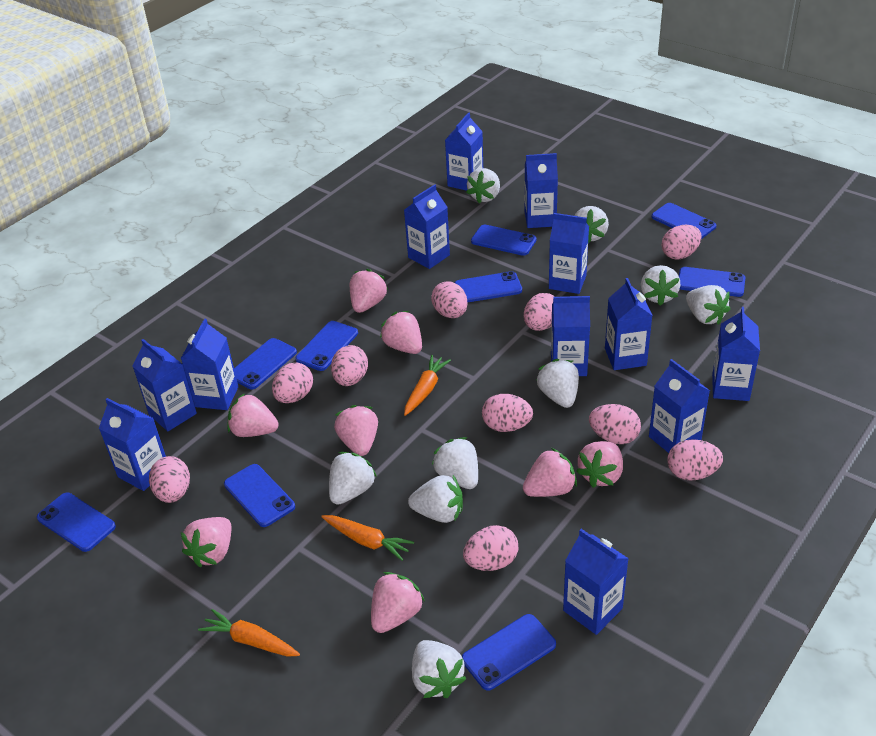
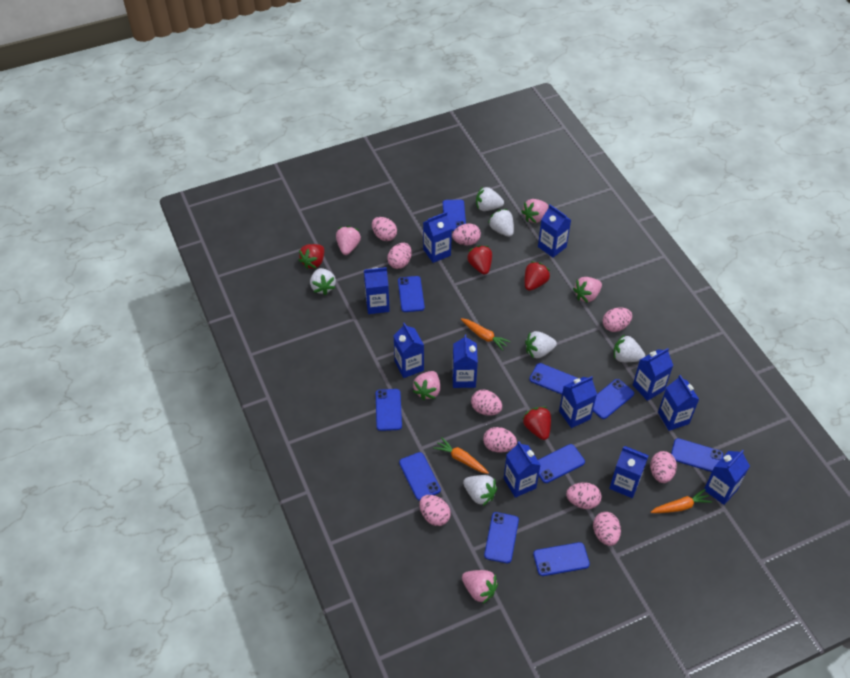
blue carton: [99,398,166,491] [133,339,197,431] [181,319,238,410] [404,184,450,269] [445,112,483,191] [525,153,558,228] [549,213,589,294] [551,296,590,376] [563,529,629,635] [605,278,653,370] [649,359,710,453] [712,307,760,401] = 12 -> [364,267,390,314] [394,323,424,378] [423,212,452,263] [452,334,478,388] [504,442,541,498] [538,205,571,258] [559,376,597,428] [609,446,649,498] [633,348,673,401] [658,375,699,431] [704,450,750,505] = 11
blue phone: [37,492,116,552] [224,464,295,527] [234,338,297,389] [295,321,358,371] [455,271,522,303] [462,614,556,691] [471,225,536,256] [651,203,716,239] [679,267,745,297] = 9 -> [376,389,402,431] [398,276,425,312] [399,452,441,500] [443,199,466,231] [484,512,519,563] [529,363,578,395] [533,542,590,576] [538,444,585,483] [593,379,634,419] [671,438,723,472] = 10
pink strawberry: [181,517,232,567] [227,393,279,437] [334,405,378,456] [350,269,388,313] [371,572,425,633] [380,311,422,354] [523,448,577,497] [576,441,623,488] = 8 -> [336,226,361,255] [413,371,440,400] [462,570,498,604] [521,199,548,223] [573,277,602,303] = 5
red strawberry: none = 0 -> [298,244,324,269] [467,245,492,275] [523,407,551,440] [525,261,550,291] = 4
white strawberry: [329,452,377,505] [408,475,463,523] [412,640,467,698] [432,437,478,489] [466,168,500,204] [537,359,579,408] [574,206,609,243] [641,265,681,306] [686,285,730,325] = 9 -> [310,268,336,295] [463,475,497,506] [476,187,504,211] [488,209,514,237] [525,331,557,359] [614,335,645,362] = 6

